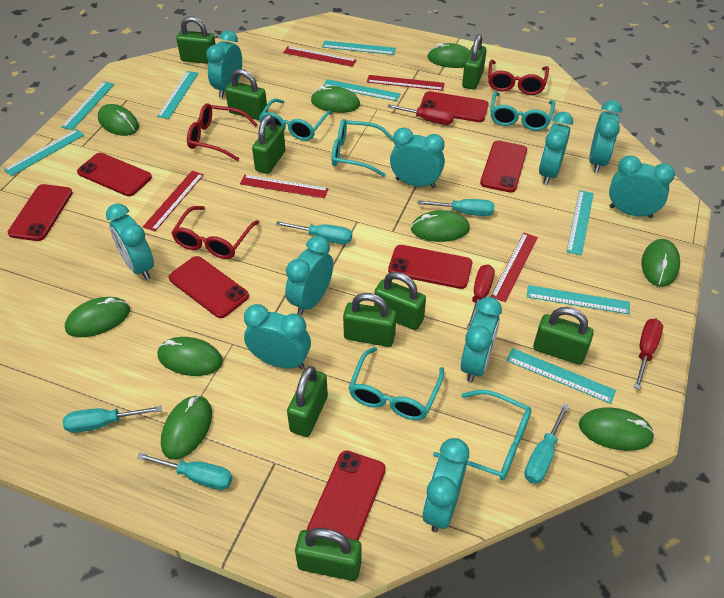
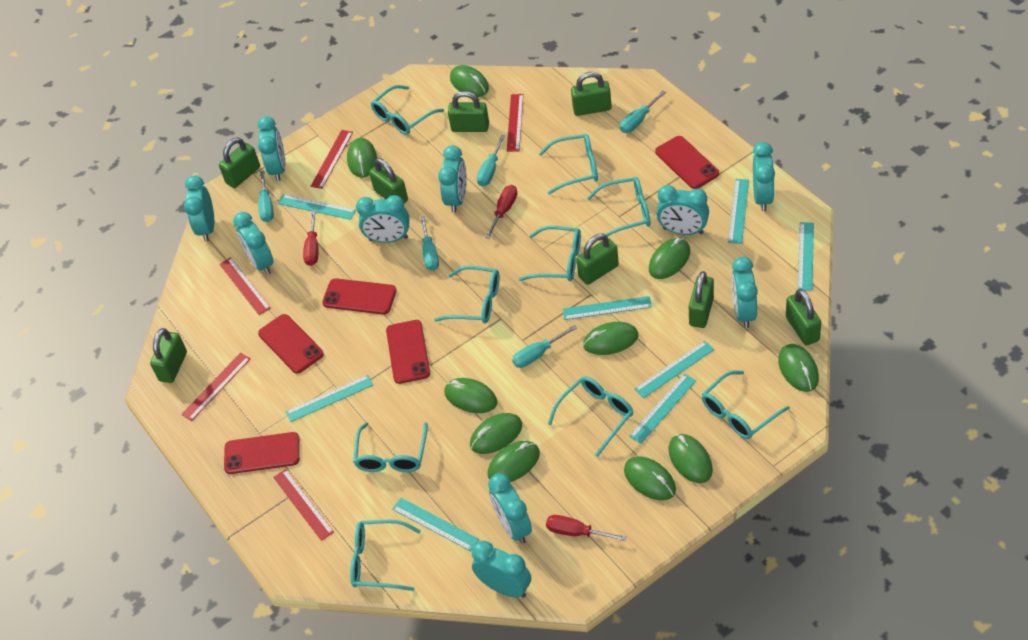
green mouse: [65,297,130,337] [98,104,139,136] [158,337,223,376] [161,395,212,460] [311,86,360,113] [411,210,470,242] [428,43,470,68] [579,407,655,451] [642,239,680,287] = 9 -> [347,138,377,177] [444,378,497,413] [450,65,489,97] [470,413,522,454] [488,441,540,482] [583,322,639,355] [624,456,676,500] [649,238,690,279] [668,434,713,483] [778,344,819,392] = 10
green padlock: [176,16,216,64] [225,69,268,120] [252,115,285,174] [287,366,328,437] [295,528,362,581] [343,293,396,347] [374,272,426,330] [462,34,487,90] [533,307,594,365] = 9 -> [150,328,187,383] [219,138,260,188] [369,158,408,203] [448,91,489,132] [571,72,612,116] [576,234,619,285] [689,271,714,328] [786,289,821,346] = 8
red glasses: [171,206,259,259] [187,103,258,161] [488,59,549,95] = 3 -> none = 0
red phone: [8,184,73,241] [77,153,152,196] [169,256,249,318] [307,450,386,541] [388,245,472,289] [420,91,488,122] [480,141,527,193] = 7 -> [224,432,300,474] [258,314,324,374] [322,278,397,314] [386,320,430,384] [655,136,719,189] = 5
turquoise glasses: [259,98,333,141] [332,119,393,177] [349,347,444,420] [433,390,532,480] [490,92,555,131] = 5 -> [350,520,421,591] [353,422,428,472] [371,85,444,135] [434,266,499,323] [519,226,581,281] [539,134,598,194] [548,376,633,457] [587,177,650,241] [702,370,790,439] = 9

